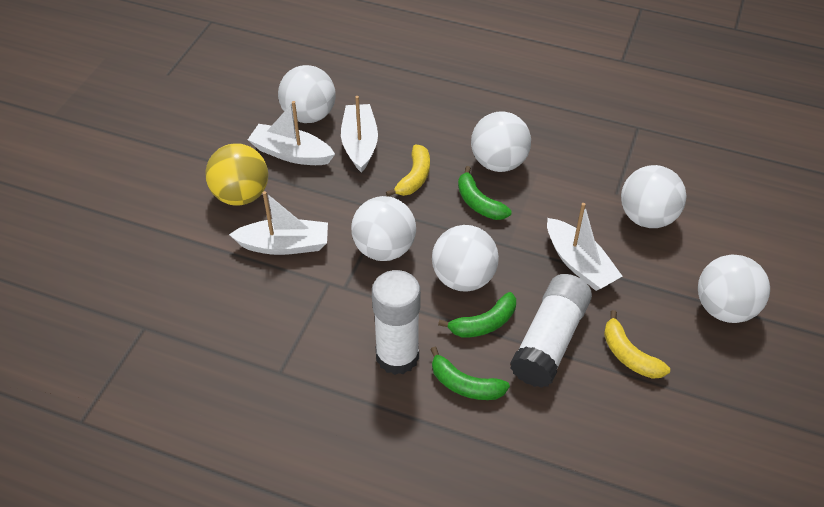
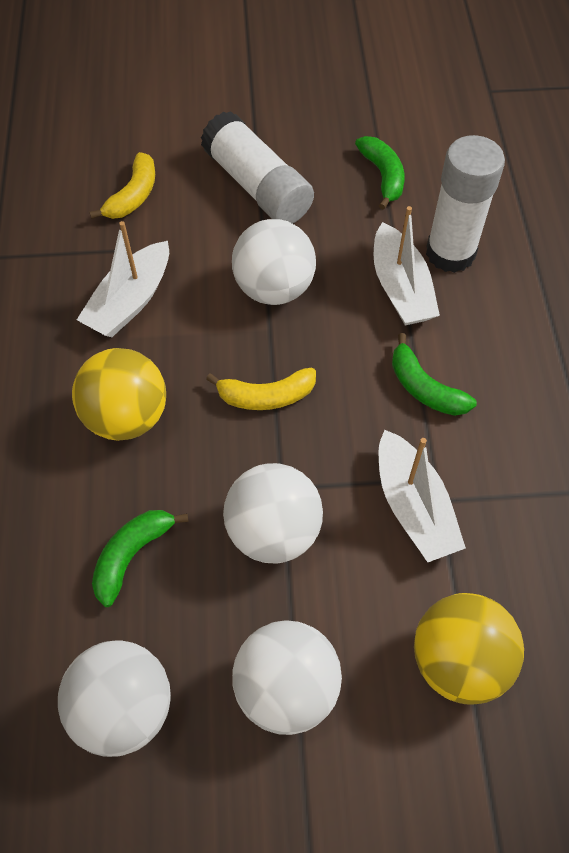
white ball: [278,65,336,123] [351,196,416,261] [432,225,499,292] [471,111,531,172] [621,165,686,228] [698,254,770,323] = 6 -> [58,640,171,757] [223,463,323,564] [232,219,316,305] [232,621,342,735] = 4
white boat: [229,191,328,255] [248,101,335,165] [341,96,378,173] [547,203,622,291] = 4 -> [77,221,169,337] [374,206,440,325] [379,430,466,562] = 3
yellow ball: [205,143,268,206] = 1 -> [72,348,166,441] [414,593,524,705] = 2

